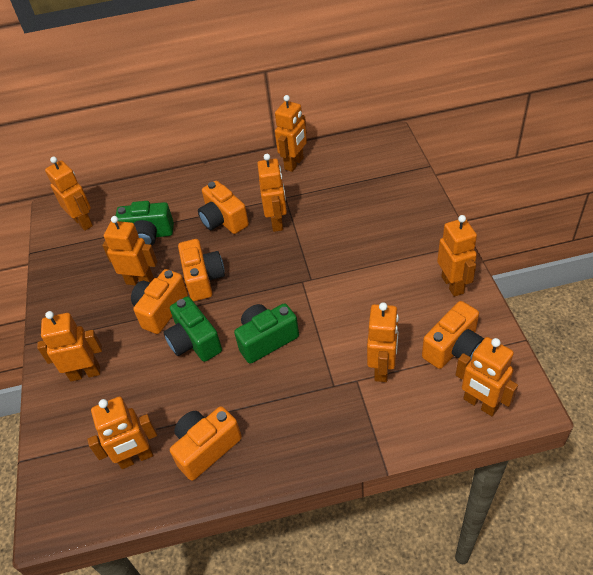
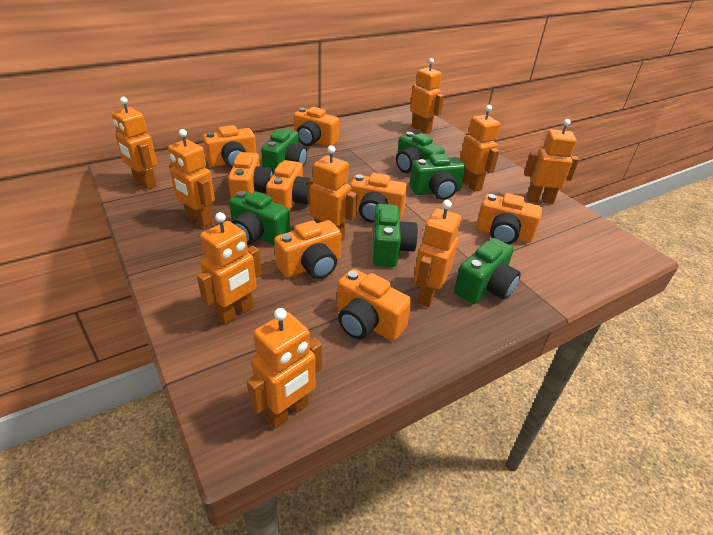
green camera: [116,201,174,246] [163,296,222,362] [234,303,299,364] = 3 -> [229,191,290,245] [261,129,307,174] [373,204,418,267] [396,132,445,173] [409,154,466,200] [454,238,521,304] = 6
orange camera: [131,269,188,334] [170,406,242,481] [178,239,225,301] [198,181,249,234] [422,301,484,369] = 5 -> [203,125,256,168] [228,152,273,198] [266,160,310,212] [274,220,342,279] [294,107,339,147] [337,269,412,341] [350,173,407,223] [476,193,542,244] = 8

